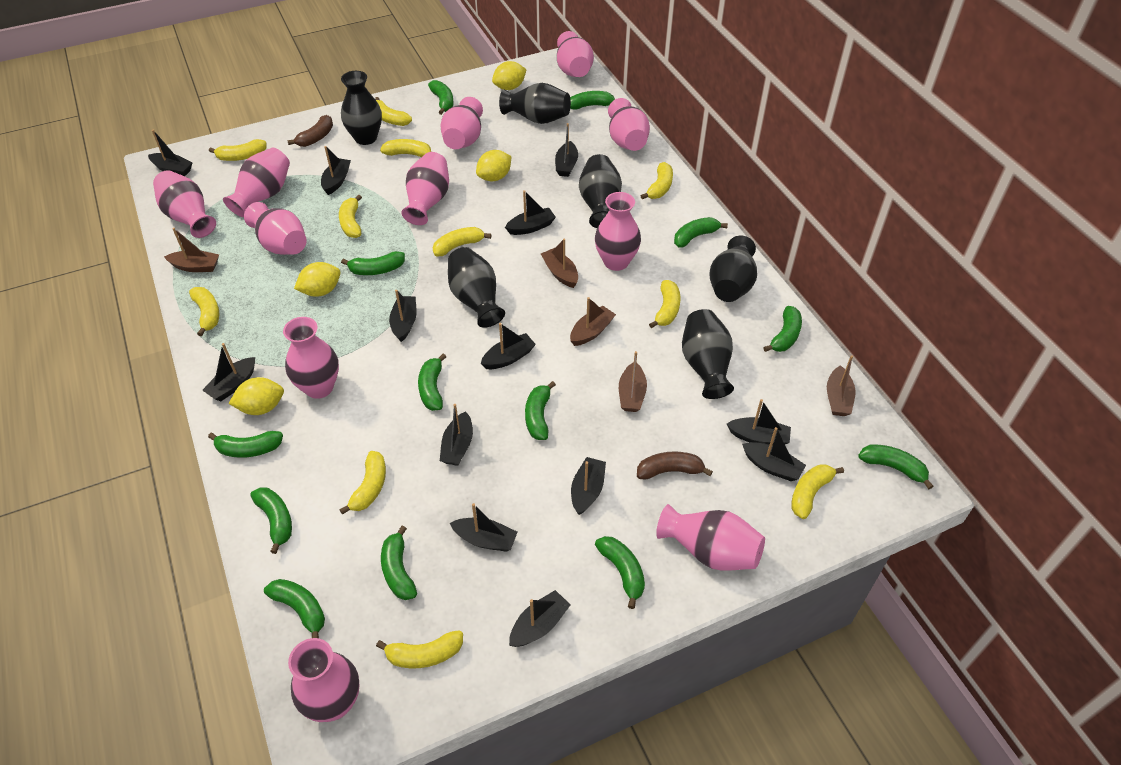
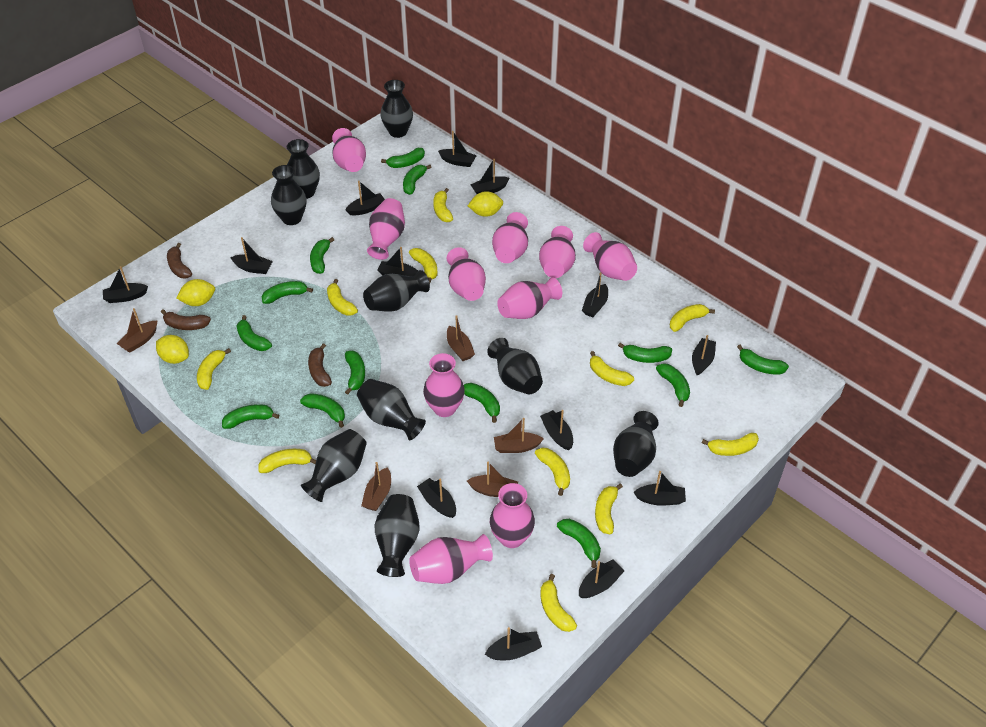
black vase: [341,71,382,145] [448,247,505,328] [499,83,571,124] [579,154,622,228] [682,309,734,399] [709,236,757,302] = 6 -> [271,165,306,225] [287,139,320,199] [301,429,367,502] [357,379,426,440] [363,270,430,312] [375,494,420,577] [380,80,413,138] [487,338,543,394] [613,411,659,477] = 9
brown banana: [287,115,333,147] [637,451,713,480] = 2 -> [161,309,211,330] [167,243,192,278] [308,343,332,387] = 3
pink vase: [153,170,216,238] [223,148,290,217] [244,202,307,255] [283,317,339,399] [288,638,359,722] [401,152,449,225] [440,97,483,149] [557,31,594,77] [595,192,641,271] [608,98,650,151] [656,504,765,571] = 11 -> [332,128,366,172] [367,198,405,260] [409,534,493,584] [423,353,465,417] [447,247,486,301] [490,483,535,548] [492,212,528,263] [497,277,562,319] [539,226,576,278] [583,232,637,281] = 10
yellow lemon: [229,377,284,415] [294,262,341,297] [476,150,511,181] [492,61,527,90] = 4 -> [156,335,189,364] [176,279,215,306] [468,191,503,217] = 3

